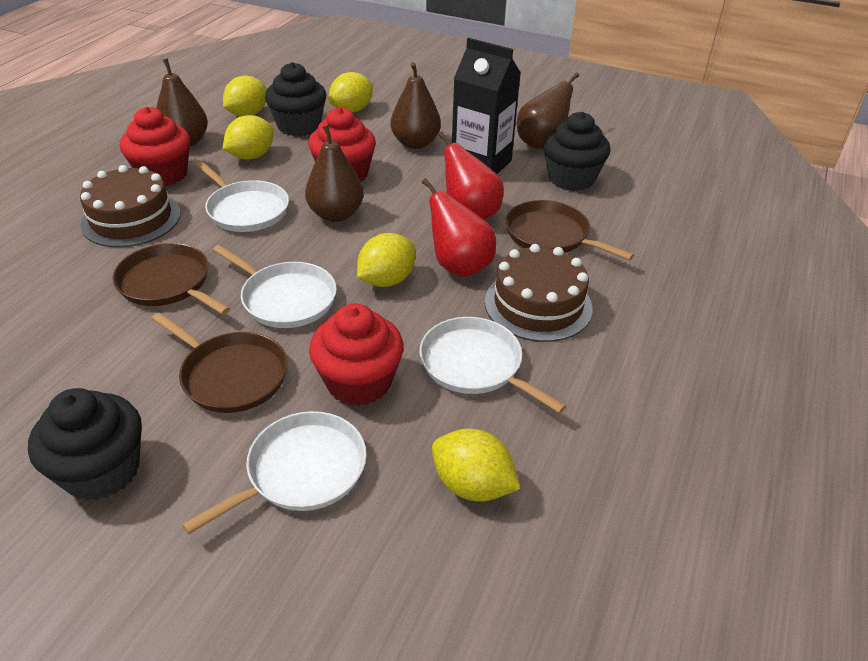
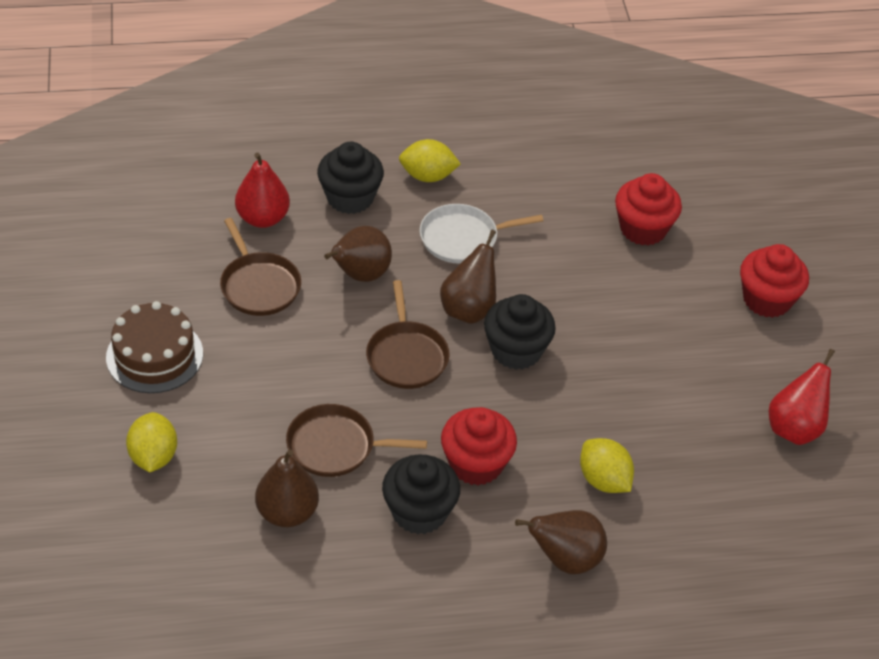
black carton: [452,38,521,174] = 1 -> none = 0
brown cake: [80,165,181,247] [485,244,593,342] = 2 -> [106,301,203,393] = 1
white pan: [182,411,367,534] [195,161,289,232] [213,245,337,328] [420,317,566,414] = 4 -> [420,204,543,264] = 1
yellow lemon: [223,76,267,117] [223,115,274,159] [328,72,373,112] [357,233,415,287] [432,429,520,502] = 5 -> [126,412,177,472] [399,139,461,182] [580,438,634,493] = 3

